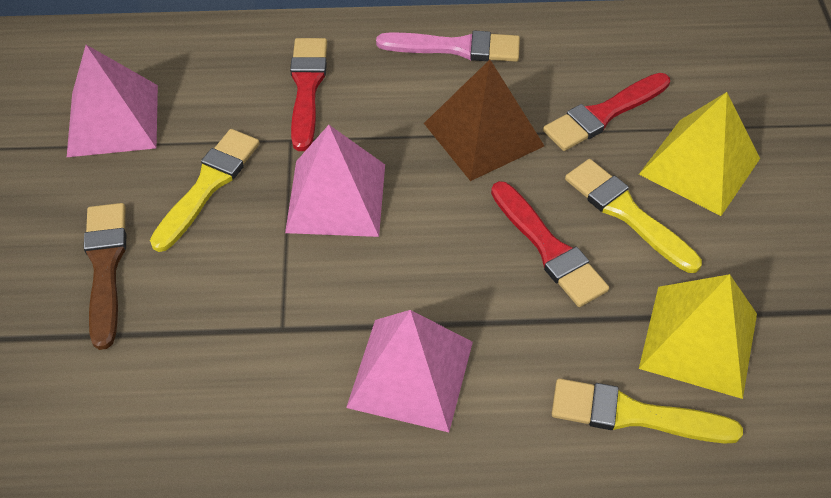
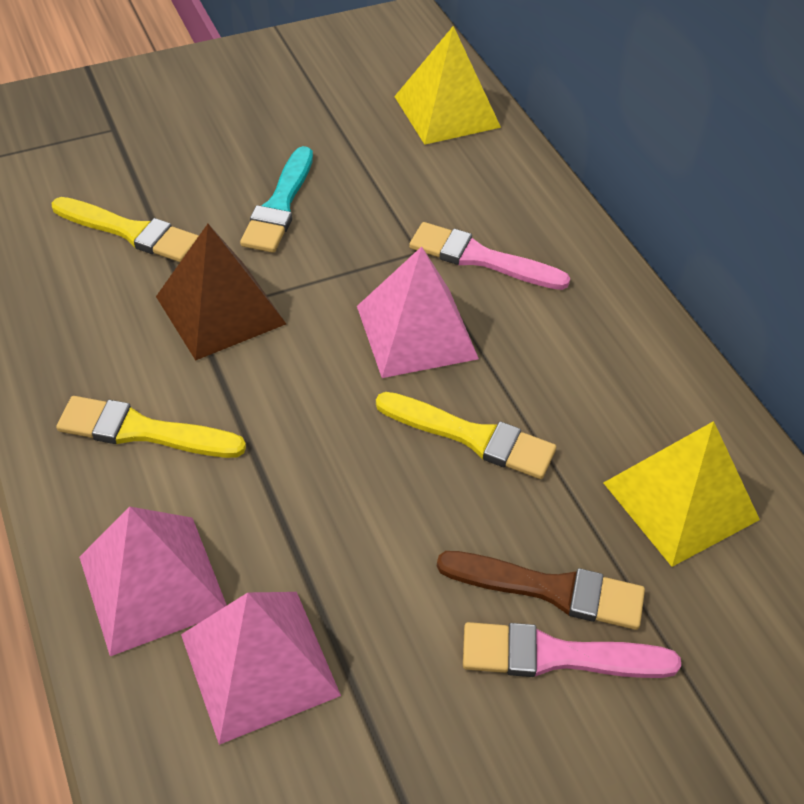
pink brush: [376,31,520,62] = 1 -> [409,222,570,290] [463,622,681,678] = 2
red brush: [290,38,327,151] [491,181,609,307] [543,73,670,151] = 3 -> none = 0
turquoise brush: none = 0 -> [240,146,313,253] = 1

